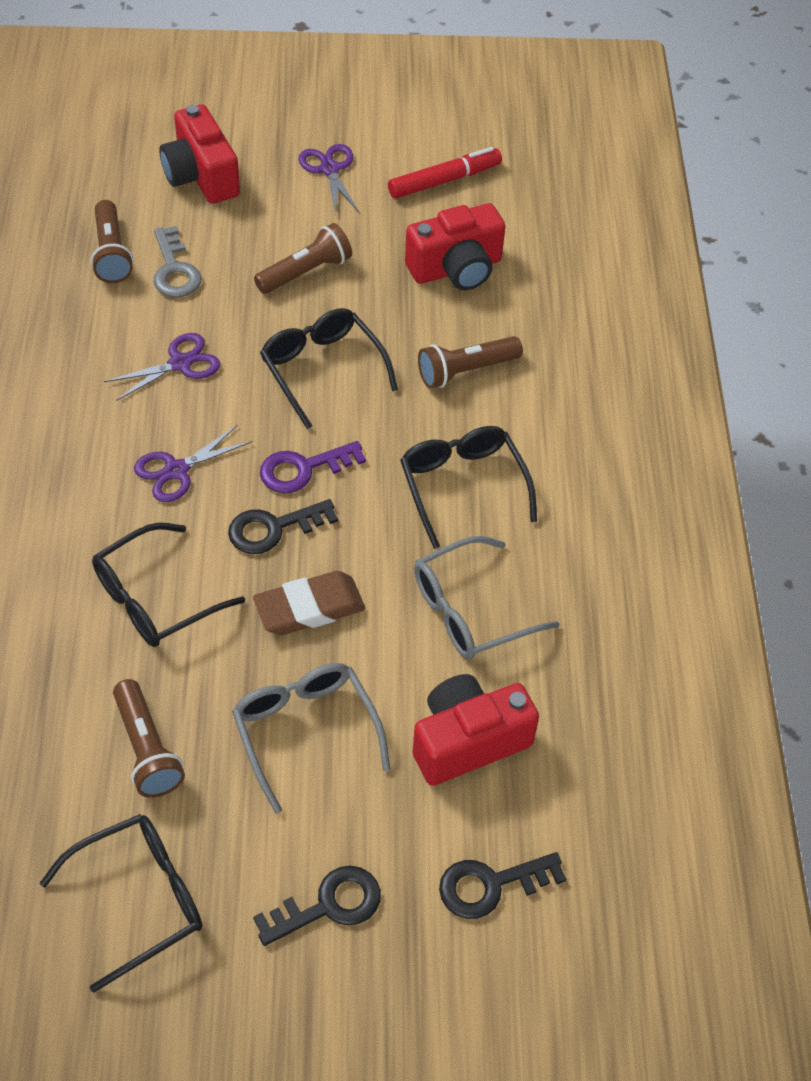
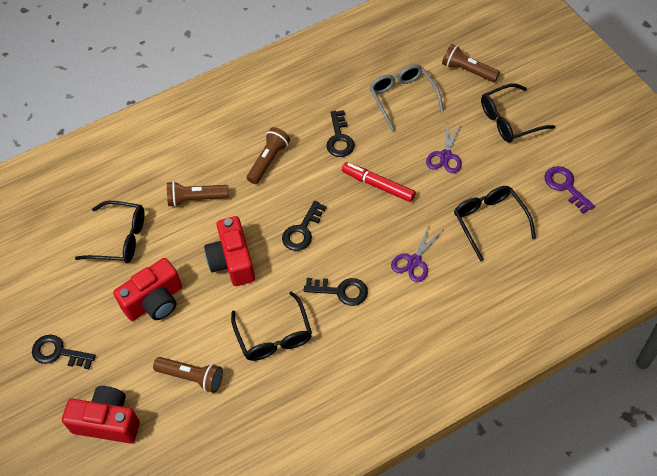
black key: [228,499,338,554] [253,866,381,946] [439,852,566,919] = 3 -> [32,335,96,369] [282,201,327,251] [304,278,368,306] [326,110,355,157] = 4
brown eraser: [253,571,365,635] = 1 -> none = 0
grey glasses: [232,663,390,814] [414,536,560,659] = 2 -> [369,64,444,131] = 1
grey key: [153,226,202,298] = 1 -> none = 0
purple scissors: [104,333,220,401] [134,425,252,502] [298,144,360,215] = 3 -> [391,224,443,282] [426,123,462,173] = 2

